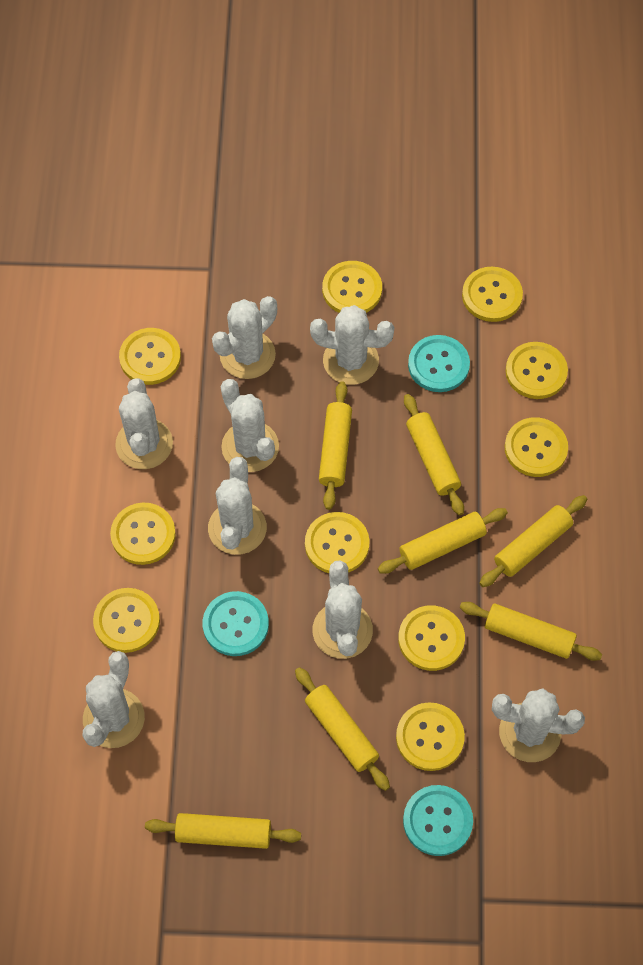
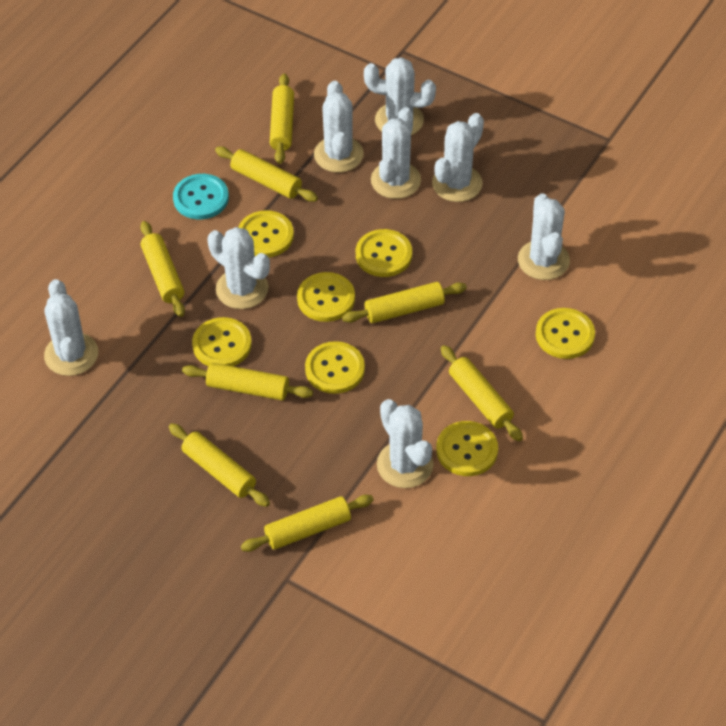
turquoise button: [203,591,269,656] [403,785,473,856] [408,335,470,392] = 3 -> [173,174,229,220] = 1
yellow button: [93,588,160,653] [110,503,176,565] [119,328,181,385] [305,512,370,573] [322,261,382,313] [396,702,465,771] [398,605,465,671] [462,267,523,322] [505,342,568,399] [505,417,568,477] = 10 -> [192,317,252,366] [238,210,294,257] [297,272,355,322] [305,341,365,394] [356,229,412,277] [436,421,498,476] [536,308,595,359] = 7
yellow rolling pin: [145,813,301,849] [295,667,390,791] [319,381,352,510] [378,508,508,574] [404,394,464,516] [460,602,602,661] [479,495,587,587] = 7 -> [140,221,185,317] [169,423,270,507] [182,363,313,400] [215,146,318,202] [241,495,374,552] [270,74,294,164] [342,282,467,323] [441,345,523,441] = 8

